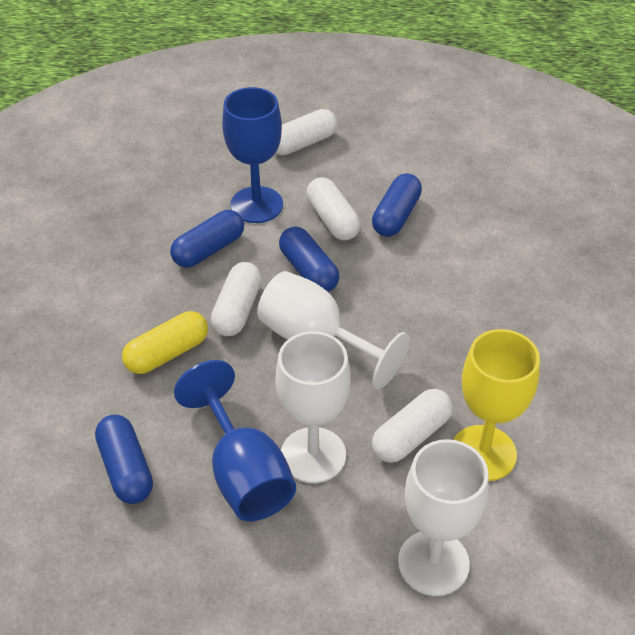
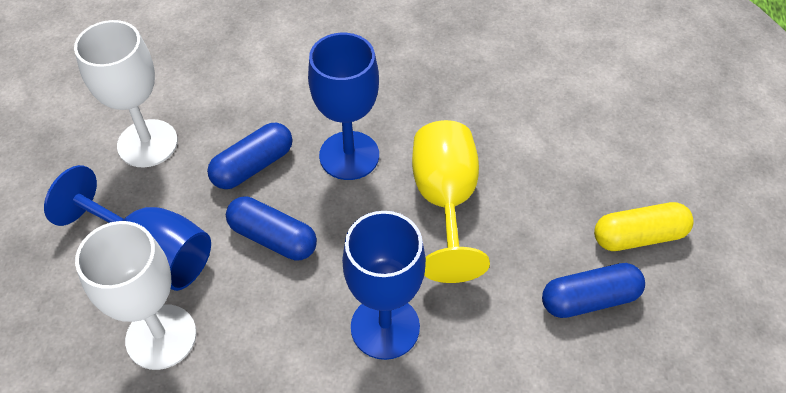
blue capsule: [95,415,153,504] [170,210,244,268] [279,227,339,292] [372,173,422,237] = 4 -> [207,123,292,189] [226,196,317,261] [542,263,645,318] = 3
blue goblet: [174,360,296,521] [222,87,283,223] = 2 -> [44,165,211,291] [308,33,379,180] [342,211,426,360] = 3
white capsule: [211,262,262,336] [276,109,337,155] [306,177,361,241] [372,389,453,463] = 4 -> none = 0
white goblet: [257,271,409,389] [275,331,351,483] [398,439,489,596] = 3 -> [74,20,178,167] [75,221,197,370] = 2

